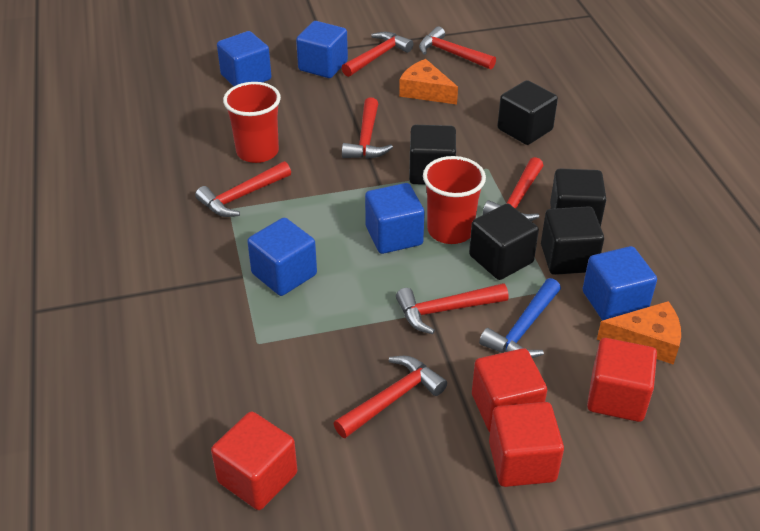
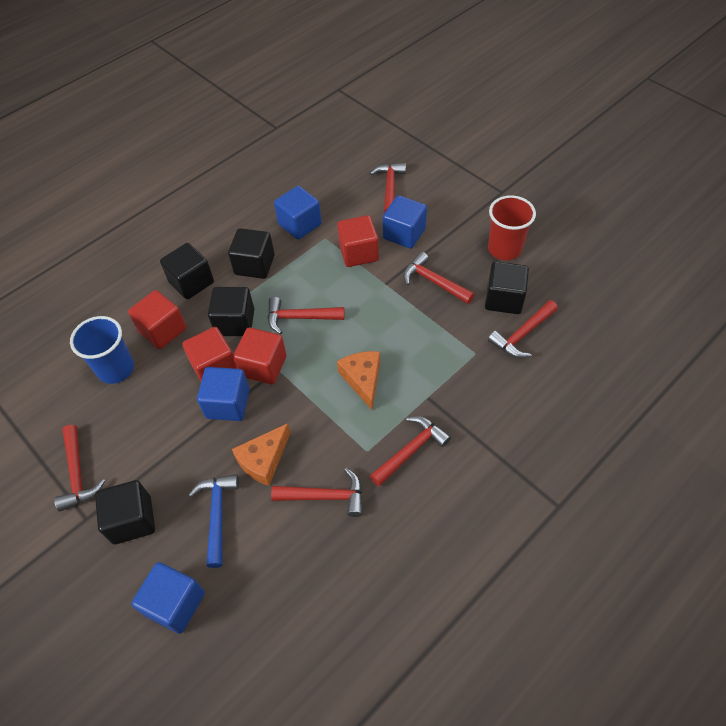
blue cube: [217,31,271,86] [247,218,317,296] [296,21,348,78] [365,183,425,254] [582,246,657,321] = 5 -> [131,562,205,634] [197,367,250,421] [274,186,322,240] [383,195,427,249] = 4
blue cup: none = 0 -> [70,316,134,384] = 1
red cup: [223,82,281,163] [423,156,486,244] = 2 -> [488,195,536,260] = 1

